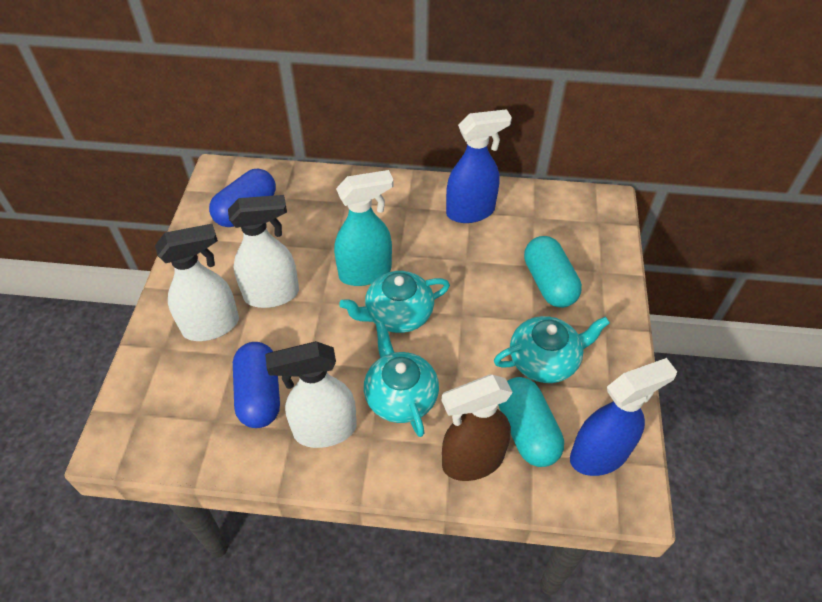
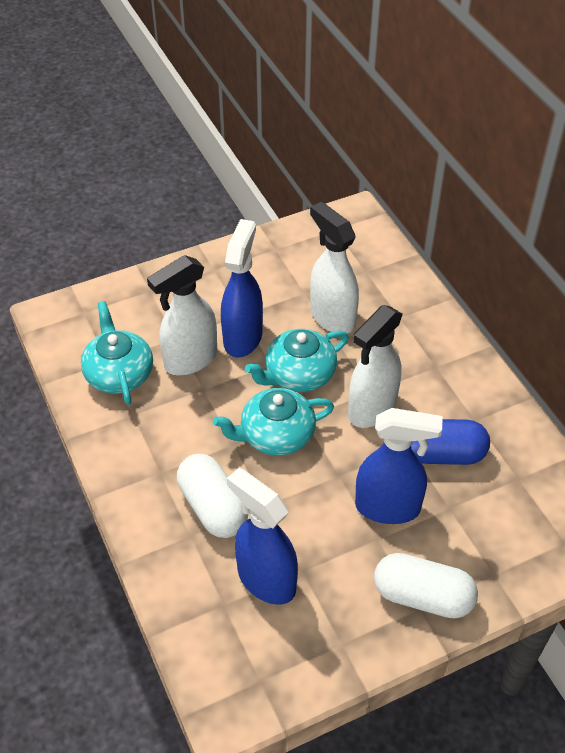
blue capsule: [209,169,276,227] [233,342,280,428] = 2 -> [411,419,490,465] = 1
blue spray bottle: [446,109,512,223] [570,358,677,476] = 2 -> [221,219,263,357] [227,468,298,605] [355,408,443,524] = 3
brown spray bottle: [442,374,513,481] = 1 -> none = 0
turquoise capsule: [498,377,564,467] [524,236,582,308] = 2 -> none = 0
turquoise spray bottle: [334,170,394,286] = 1 -> none = 0
white capsule: none = 0 -> [177,454,248,538] [374,553,478,619] = 2

